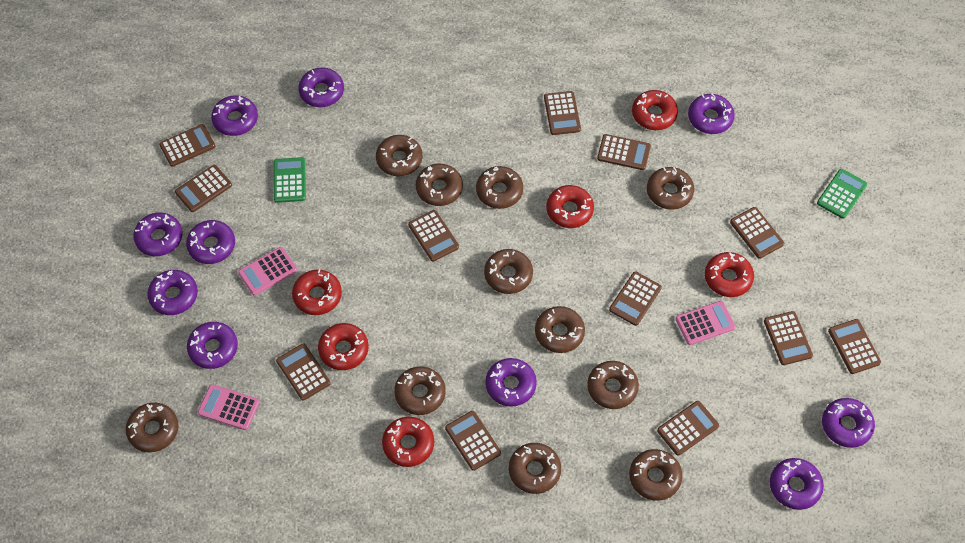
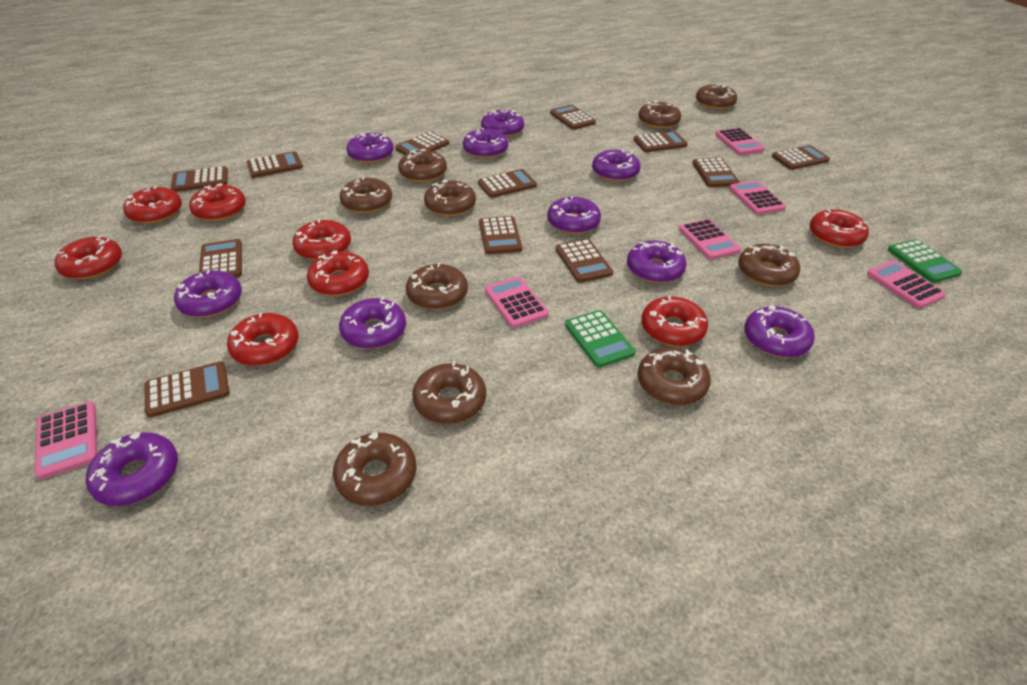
brown donut: [126,403,179,452] [376,135,423,176] [394,366,446,415] [416,164,463,206] [476,166,523,209] [484,249,533,294] [509,443,561,494] [535,306,585,353] [587,361,639,409] [629,449,683,501] [647,167,694,210] = 11 -> [333,432,417,506] [340,177,392,213] [398,149,447,182] [406,263,468,310] [412,361,486,424] [424,179,476,216] [638,100,681,129] [638,348,711,405] [696,83,737,110] [738,244,800,287] = 10
pink calculator: [198,384,260,430] [238,247,297,296] [676,301,736,345] = 3 -> [34,401,98,479] [485,276,549,328] [679,219,741,260] [715,128,765,155] [729,180,786,215] [867,260,946,309] = 6
red donut: [292,269,342,315] [318,323,369,370] [382,417,434,467] [546,185,594,228] [632,90,678,130] [705,252,754,297] = 6 -> [55,235,122,279] [123,186,182,224] [189,183,246,221] [227,313,299,366] [292,219,351,260] [307,250,369,296] [641,296,708,346] [810,209,869,248] = 8

